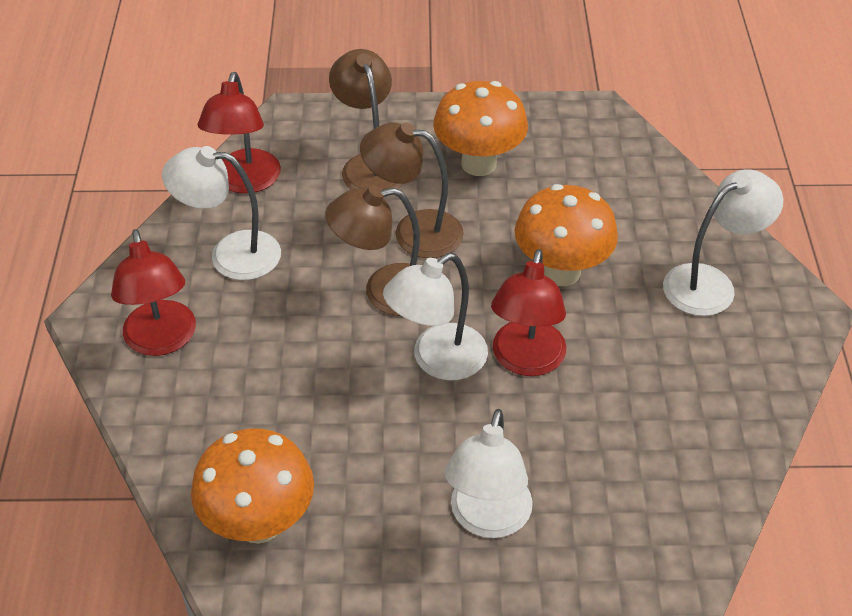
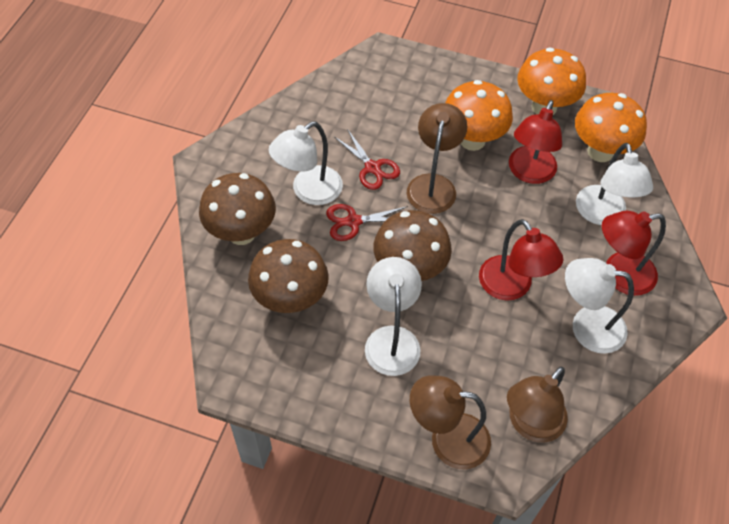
brown mushroom: none = 0 -> [199,173,276,245] [248,239,329,313] [373,210,452,281] = 3
red scissors: none = 0 -> [326,204,408,241] [334,129,400,190] = 2

